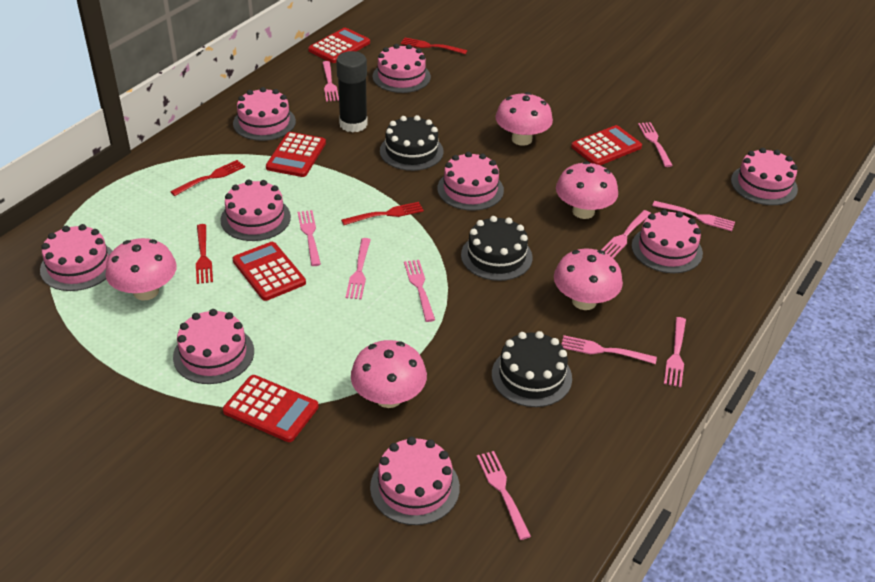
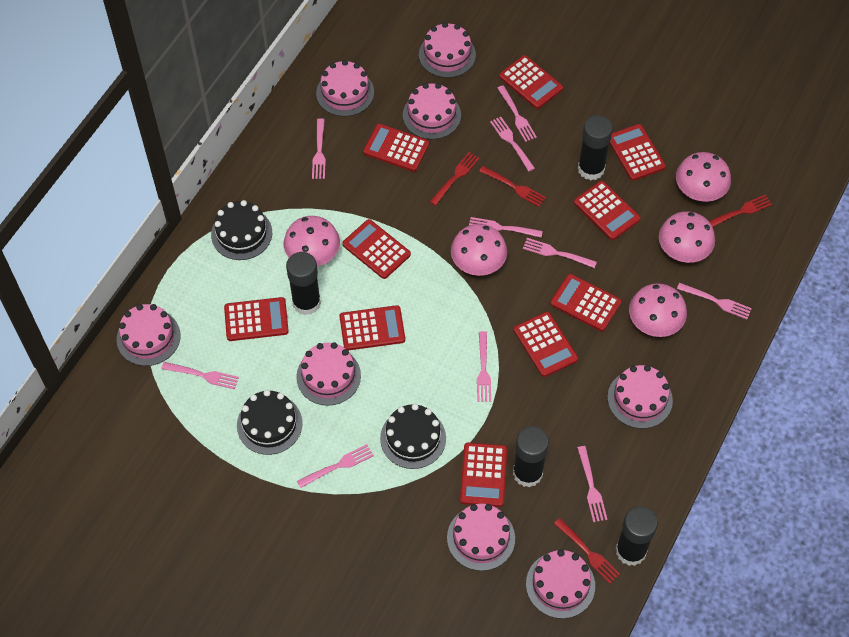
black glue stick: [336,51,368,133] = 1 -> [286,252,321,315] [513,426,549,487] [578,115,613,180] [616,506,658,566] = 4
pink cake: [40,224,112,291] [173,309,254,384] [221,179,291,241] [233,87,296,141] [370,437,460,525] [373,44,431,93] [437,152,504,211] [631,209,703,273] [731,148,798,205] = 9 -> [117,304,181,366] [296,342,361,406] [316,60,374,116] [403,83,461,139] [419,22,476,78] [447,504,515,571] [526,549,595,619] [607,365,673,429] = 8
red calculator: [223,375,319,442] [233,242,306,301] [266,132,326,177] [308,28,370,63] [571,125,642,165] = 5 -> [224,297,289,341] [340,305,405,350] [342,219,411,279] [363,124,429,172] [460,443,507,507] [499,55,563,109] [514,312,578,377] [550,274,622,331] [574,181,641,240] [609,124,666,181] = 10

